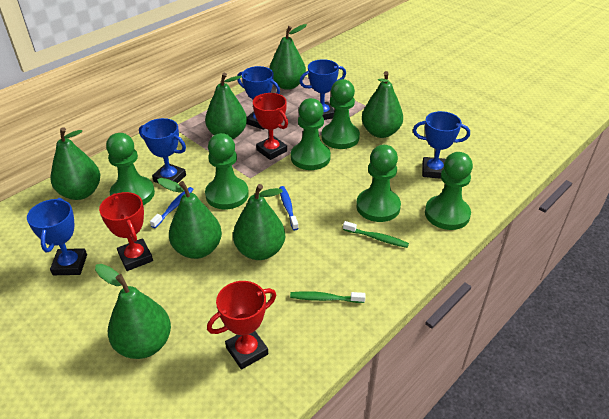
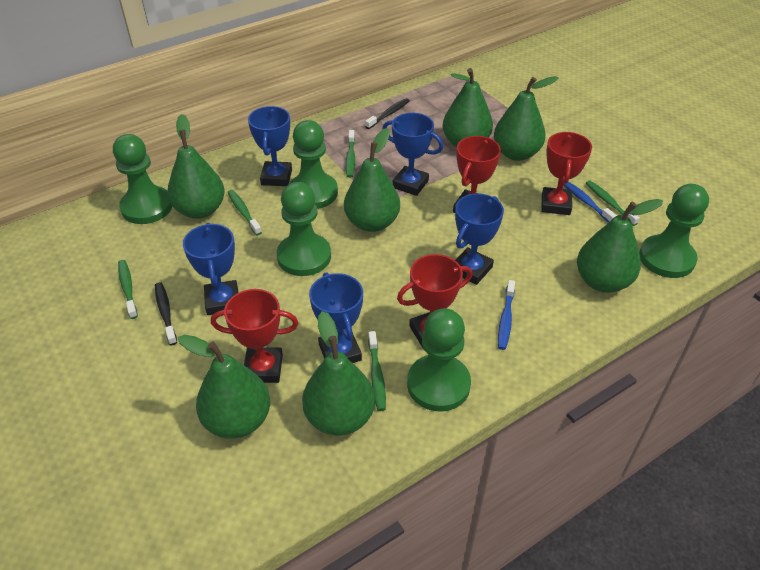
black toothbrush: none = 0 -> [155,283,177,345] [365,98,410,129] = 2
green pawn: [106,133,155,205] [205,133,249,209] [291,98,331,170] [321,79,360,149] [356,145,401,222] [425,152,473,230] = 6 -> [113,134,172,224] [277,182,331,276] [289,120,338,209] [407,308,471,412] [639,184,709,278] = 5
green toothbrush: [290,291,366,303] [343,221,409,248] = 2 -> [118,260,138,319] [228,190,262,235] [346,130,355,178] [368,331,386,411] [586,180,640,226] = 5
red trophy: [99,192,153,271] [207,281,276,370] [253,93,288,160] = 3 -> [211,289,298,383] [397,254,472,348] [453,136,501,213] [541,132,592,215] = 4

